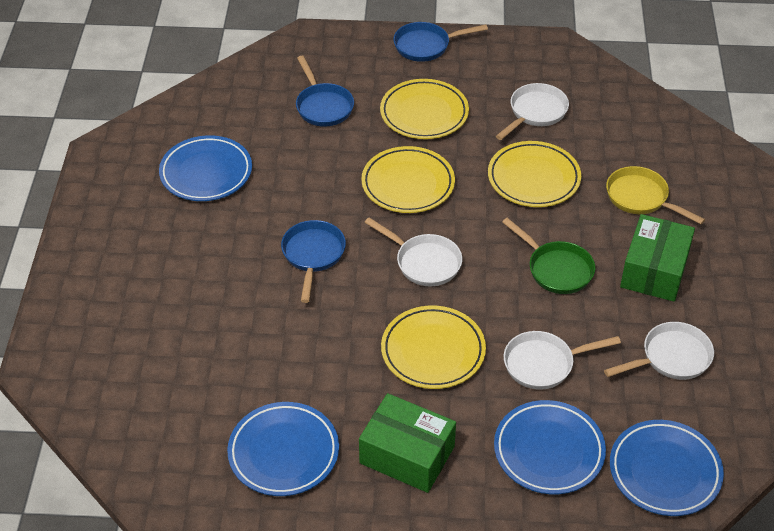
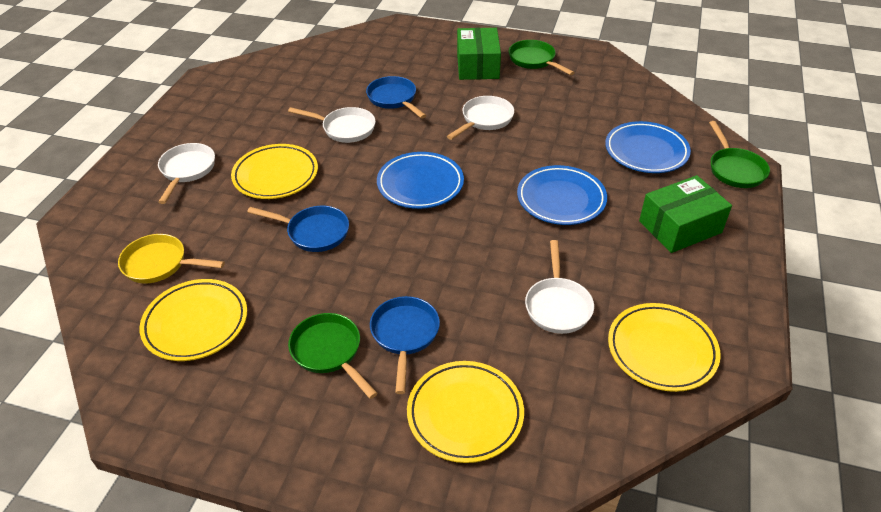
blue plate: [159,135,252,201] [227,402,339,496] [494,400,606,494] [610,420,724,516] = 4 -> [377,152,464,209] [517,165,607,225] [605,121,691,173] = 3
green pan: [502,218,595,294] = 1 -> [288,313,378,399] [509,40,575,75] [709,121,770,188] = 3

